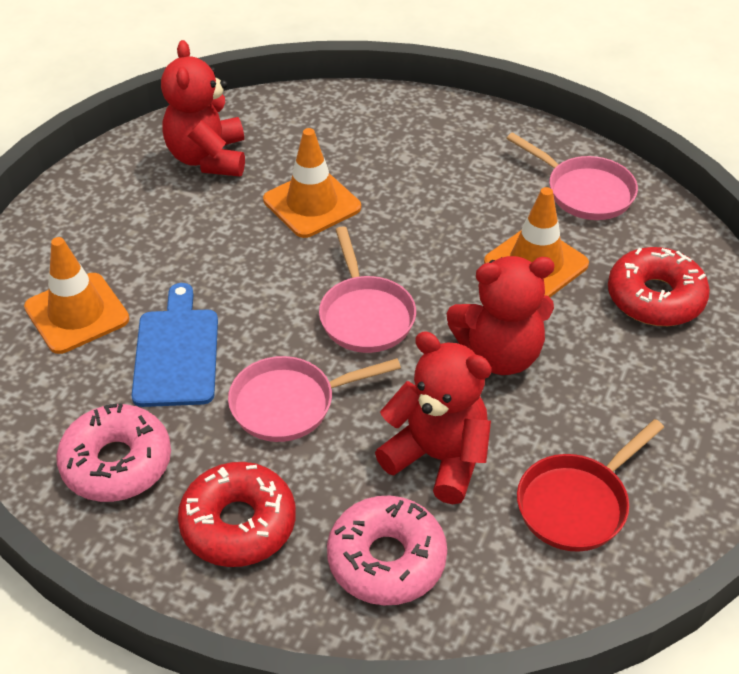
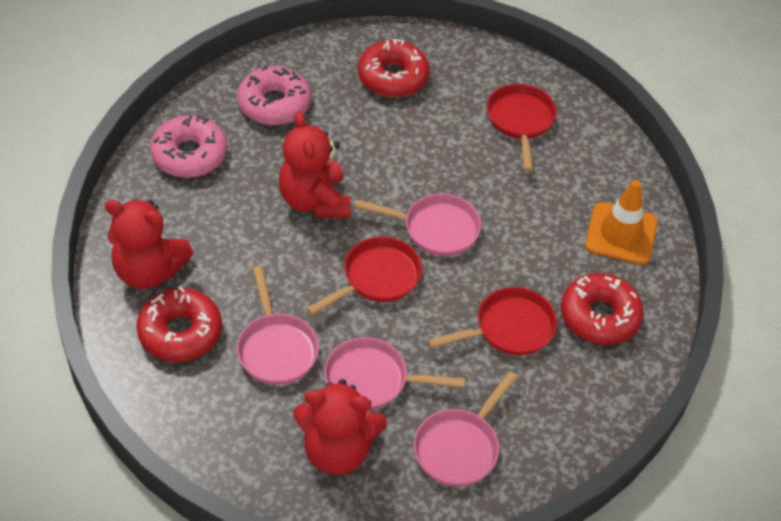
blue cutting board: [132,283,218,407] = 1 -> none = 0
orange traffic cone: [24,237,129,354] [263,128,361,238] [484,187,589,297] = 3 -> [585,180,658,265] = 1
pink pan: [228,356,401,442] [319,226,416,353] [506,132,638,220] = 3 -> [237,266,319,385] [324,337,465,410] [354,193,481,256] [414,371,517,487] = 4
red donut: [178,462,296,567] [608,247,710,326] = 2 -> [136,286,222,362] [358,39,430,97] [561,273,644,345] = 3
red pan: [517,419,664,552] = 1 -> [306,237,422,316] [428,287,557,356] [487,84,557,171] = 3

